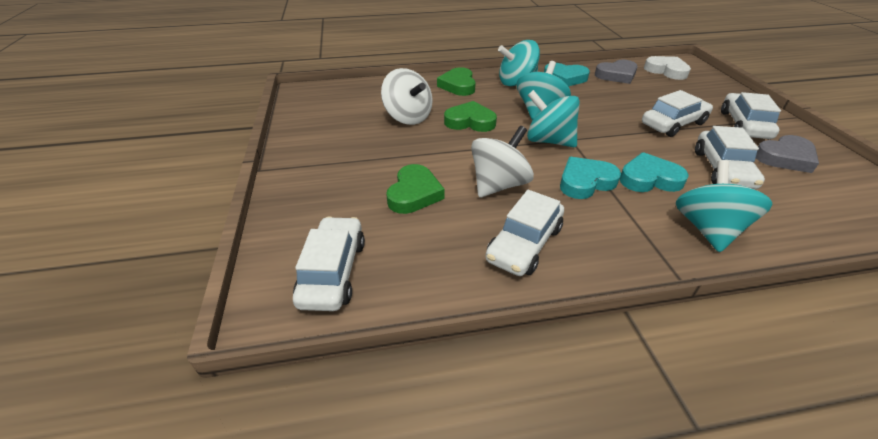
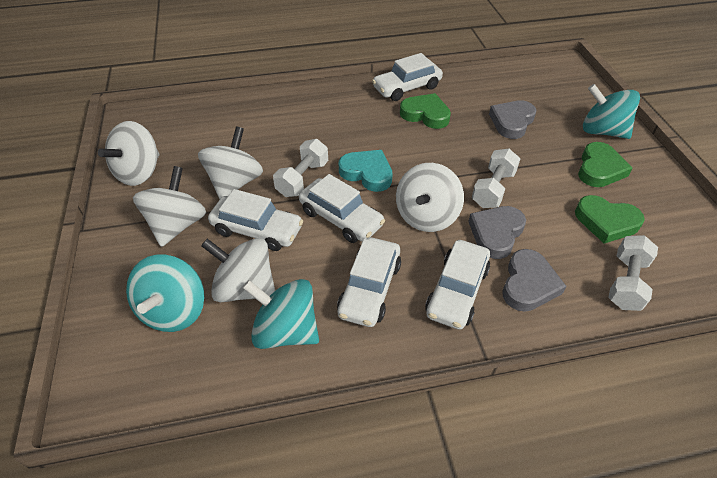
grey heart: [595,60,638,84] [756,135,819,173] = 2 -> [468,206,526,259] [489,100,536,139] [502,249,567,312] = 3
turquoise heart: [544,63,590,86] [560,157,621,199] [620,152,689,192] = 3 -> [339,150,393,192] = 1
turquoise spinning top: [498,40,540,86] [517,61,571,120] [527,90,580,147] [676,160,773,252] = 4 -> [126,255,204,332] [242,279,319,349] [583,84,640,139] = 3
white dumbbell: none = 0 -> [273,139,328,197] [472,149,520,208] [608,235,658,311] = 3
white heart: [644,56,691,80] = 1 -> none = 0
white spinning top: [381,68,433,125] [471,126,534,197] = 2 -> [98,121,159,186] [133,166,206,247] [198,126,263,199] [201,238,275,302] [396,163,464,232] = 5

